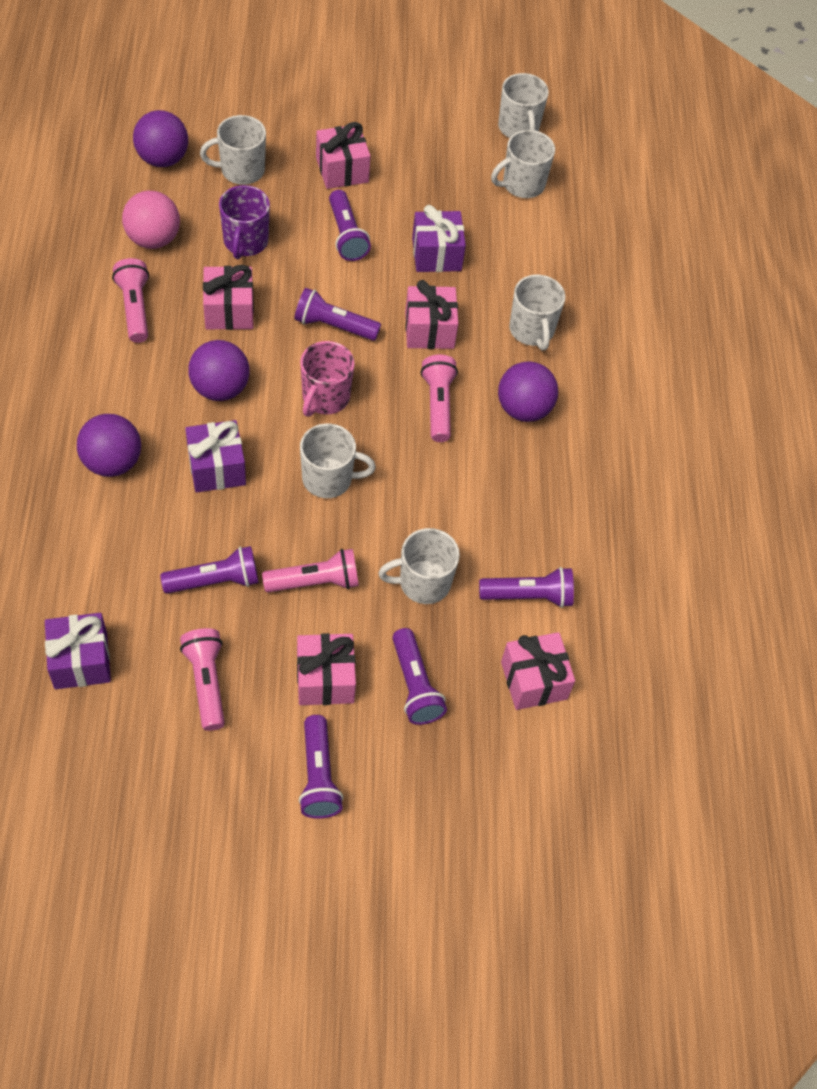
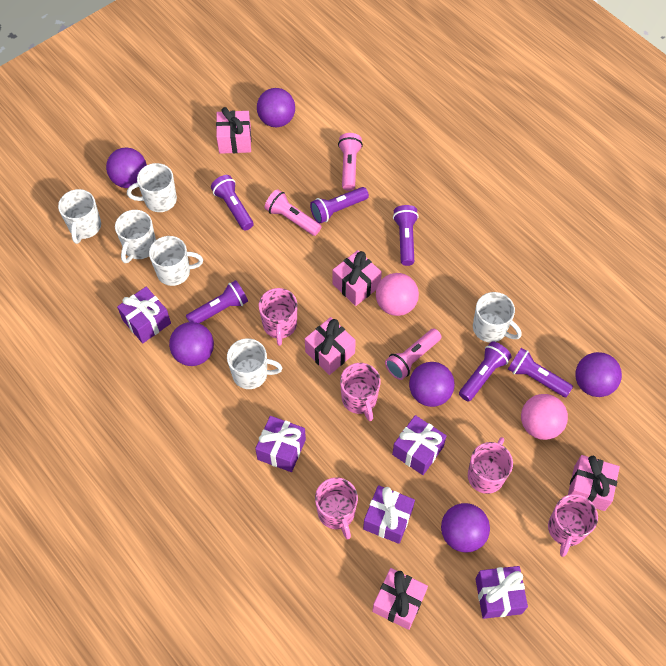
pink ball: [122,191,180,249] = 1 -> [376,273,419,316] [521,394,568,440] = 2
pink flashlight: [112,258,149,343] [180,628,225,731] [262,549,359,592] [421,355,458,442] = 4 -> [264,189,322,236] [338,133,363,191] [385,329,441,380] = 3
pink mug: [300,341,355,417] = 1 -> [259,288,298,346] [315,478,358,539] [340,363,381,421] [468,437,513,494] [548,494,598,557] = 5
purple ball: [77,414,141,477] [133,110,188,167] [188,340,250,401] [498,361,558,422] = 4 -> [106,148,147,188] [169,322,214,366] [257,88,295,127] [409,362,455,407] [441,503,490,552] [575,352,622,397] = 6
purple gift: [45,613,111,689] [185,420,246,493] [412,205,466,272] = 3 -> [117,287,171,343] [255,416,306,472] [363,485,415,544] [392,415,447,475] [476,566,528,619] = 5
purple mug: [219,185,270,259] = 1 -> none = 0

